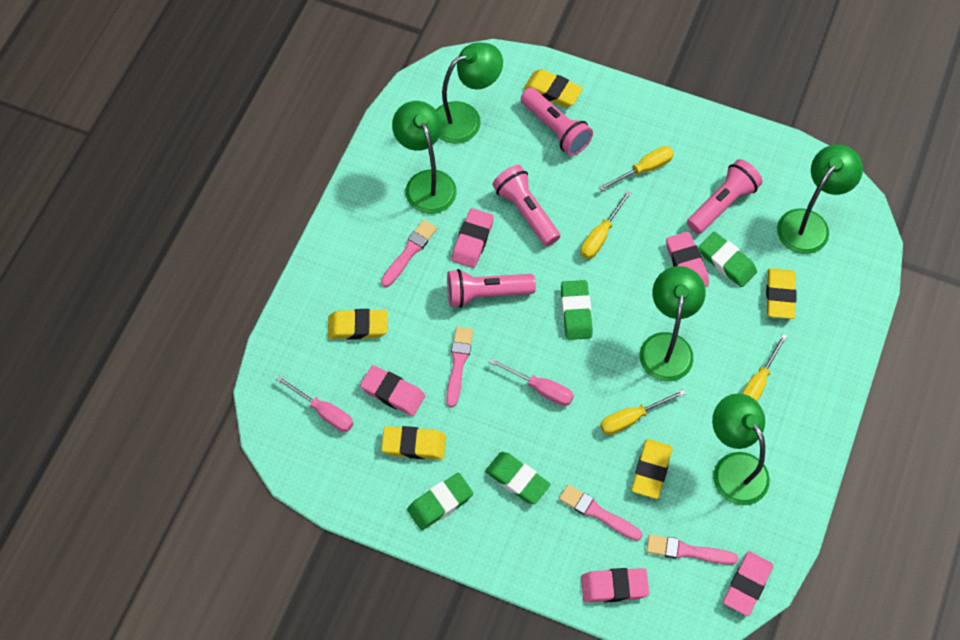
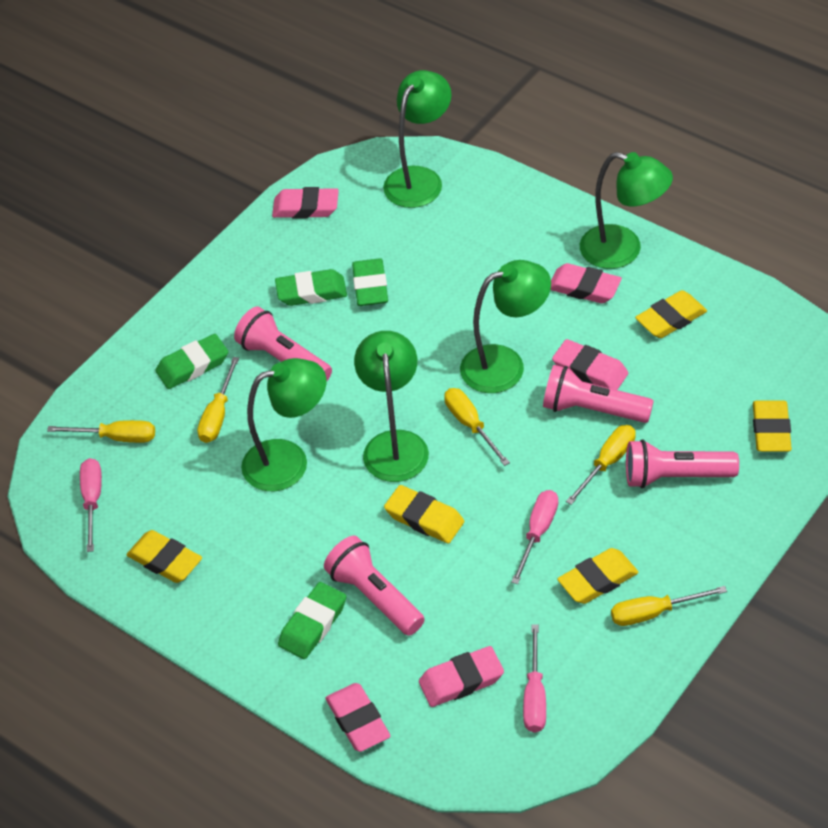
pink brush: [381,220,437,287] [446,327,473,407] [559,484,642,541] [646,534,738,565] = 4 -> none = 0
pink screwdriver: [276,376,353,432] [489,358,574,406] = 2 -> [80,458,102,552] [511,490,558,584] [523,625,546,733] = 3
yellow screwdriver: [581,190,631,259] [599,146,674,191] [600,389,685,435] [742,334,787,402] = 4 -> [47,420,155,443] [197,357,239,443] [444,388,510,466] [566,425,636,505] [611,586,727,626] = 5

